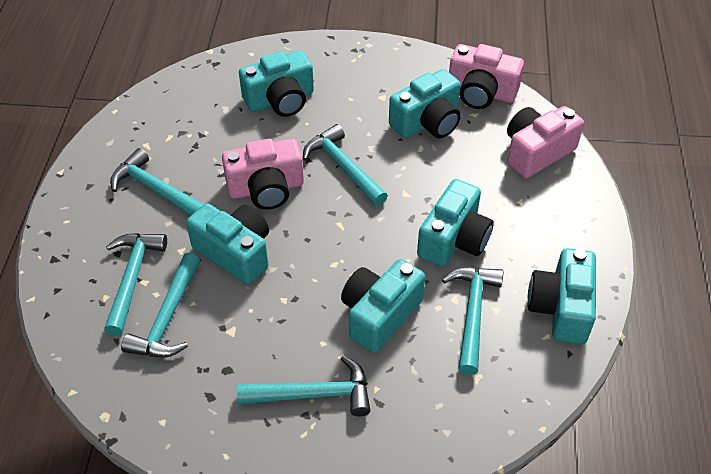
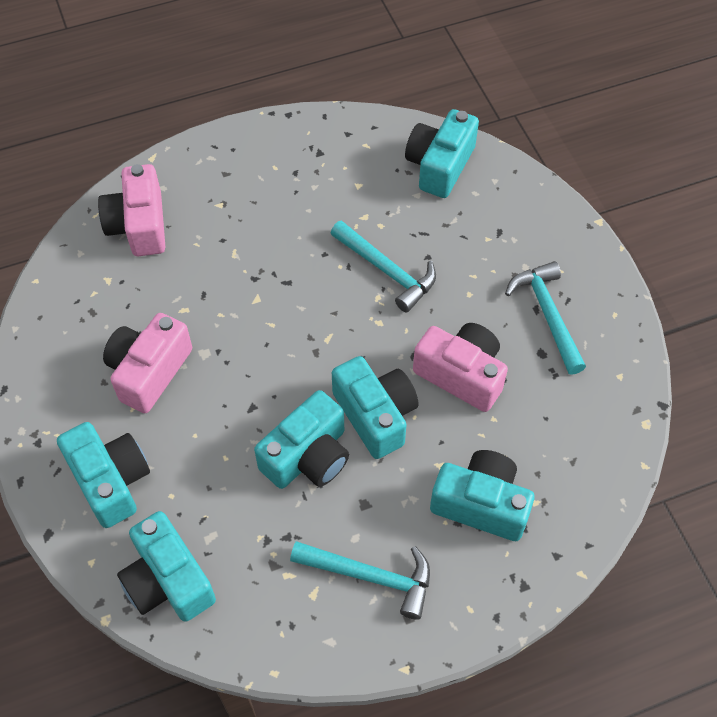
turquoise hammer: [104,233,167,336] [110,148,204,215] [121,253,200,357] [237,355,371,416] [303,124,388,206] [442,267,503,375] = 6 -> [290,541,430,620] [330,221,436,312] [505,261,586,375] = 3

